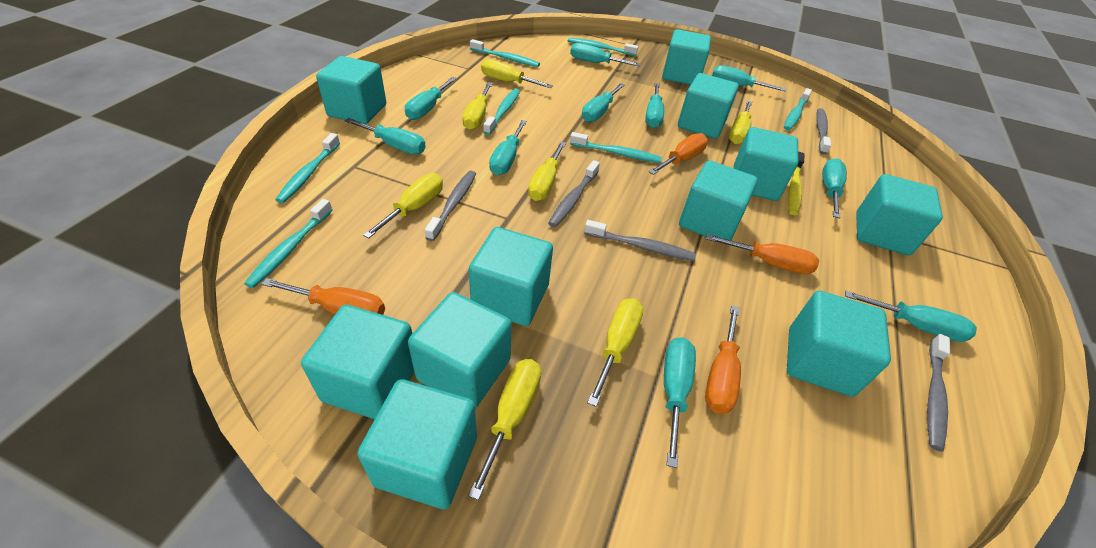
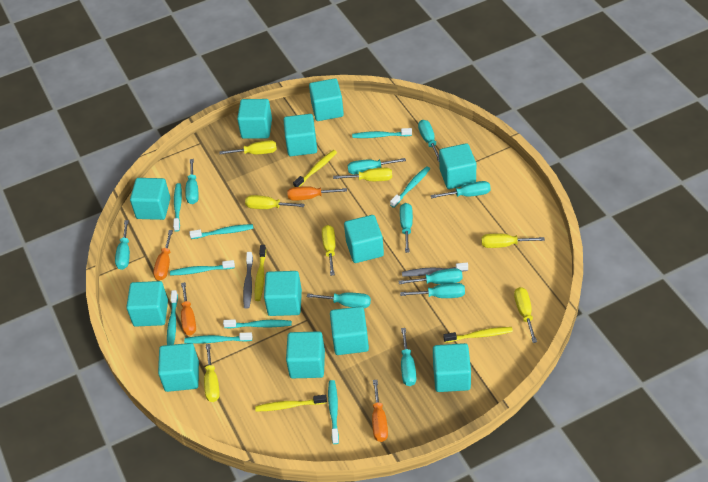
grey toothbrush: [425,171,476,241] [548,160,600,227] [584,220,696,261] [816,108,831,154] [927,334,950,452] = 5 -> [243,252,253,309] [402,263,468,277] = 2
turquoise cube: [301,305,414,419] [316,56,386,124] [358,379,477,509] [408,292,512,408] [469,227,553,326] [662,29,711,85] [678,73,739,139] [679,161,758,240] [734,127,798,201] [787,291,891,397] [856,174,943,255] = 11 -> [126,281,168,327] [130,178,170,220] [158,343,199,392] [237,99,272,139] [264,271,302,316] [284,114,317,156] [286,331,325,378] [309,78,344,121] [330,306,369,355] [344,215,384,263] [433,343,471,392] [439,143,476,189] = 12
turquoise toothbrush: [244,199,332,288] [275,133,340,203] [470,39,540,67] [483,89,520,135] [568,38,638,56] [570,132,662,163] [784,88,812,130] = 7 -> [167,290,178,345] [170,260,235,276] [173,183,182,232] [184,332,252,344] [189,224,254,239] [223,319,292,329] [328,380,339,444] [352,128,412,138] [390,166,430,208] = 9
yellow toothbrush: [788,152,805,215] = 1 -> [255,245,266,301] [255,395,327,412] [293,150,337,187] [443,327,513,343] = 4

